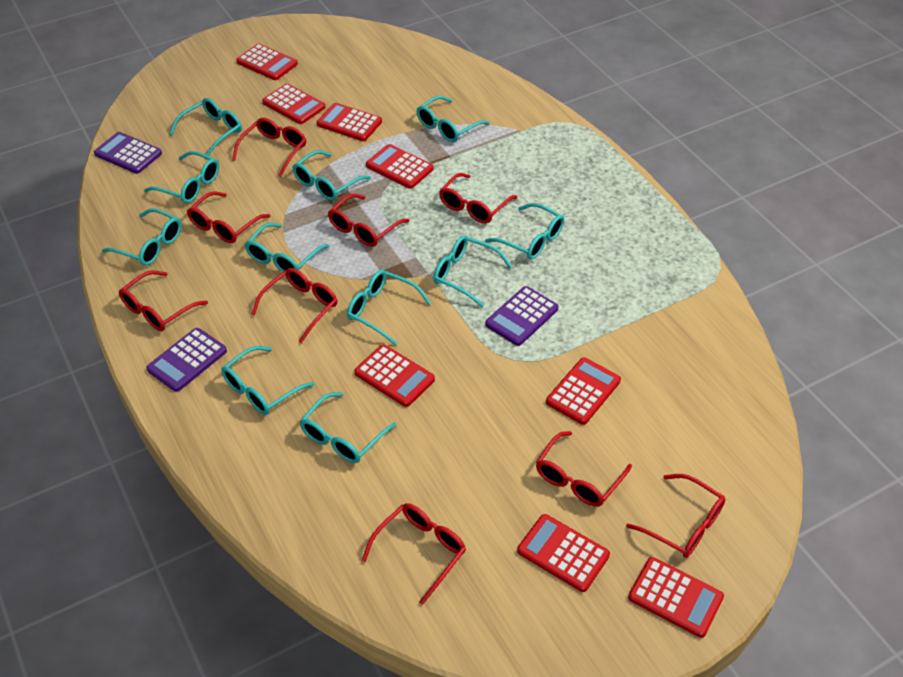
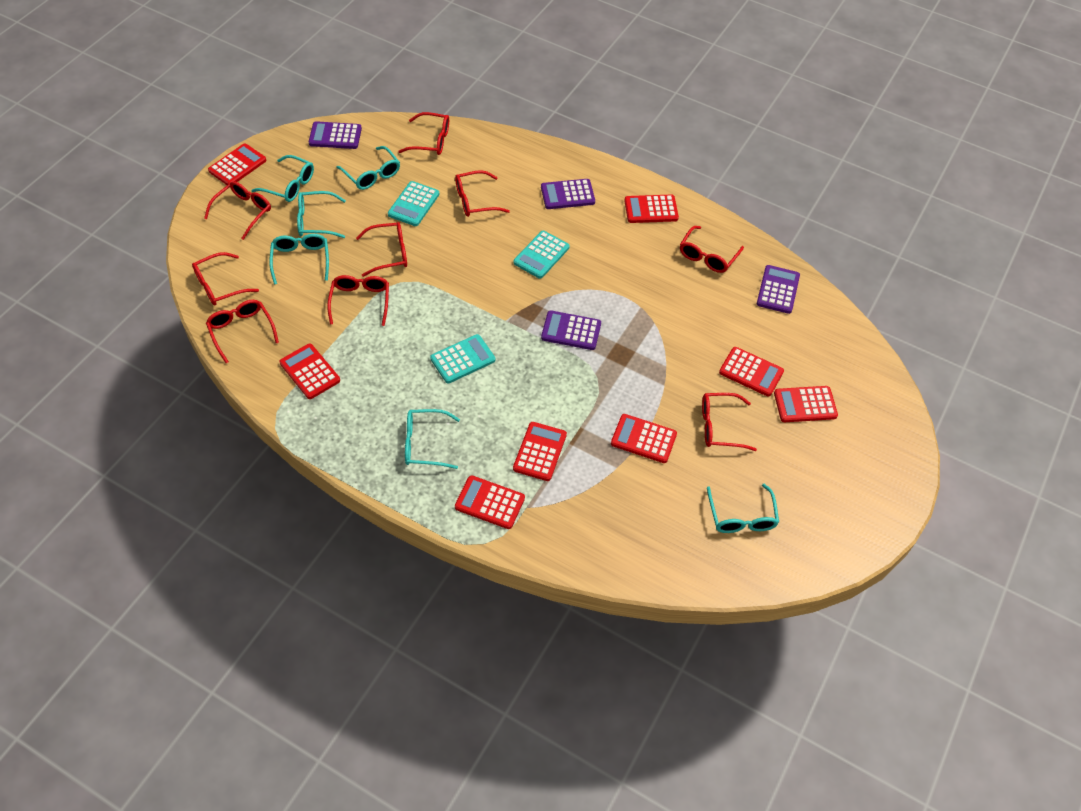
purple calculator: [94,132,162,174] [146,328,227,392] [485,286,559,346] = 3 -> [308,121,362,149] [541,179,595,209] [541,310,601,350] [757,265,800,314] = 4
turquoise calculator: none = 0 -> [388,181,440,226] [430,334,495,383] [513,231,569,279] = 3
turquoise glasses: [102,208,181,265] [144,151,219,203] [169,98,242,156] [221,346,314,415] [245,223,329,272] [292,150,371,201] [300,392,396,463] [347,270,431,345] [417,96,490,142] [434,235,512,307] [485,203,564,260] = 11 -> [252,155,314,202] [269,234,329,284] [297,191,346,238] [336,146,400,190] [405,409,460,469] [707,484,779,533] = 6

